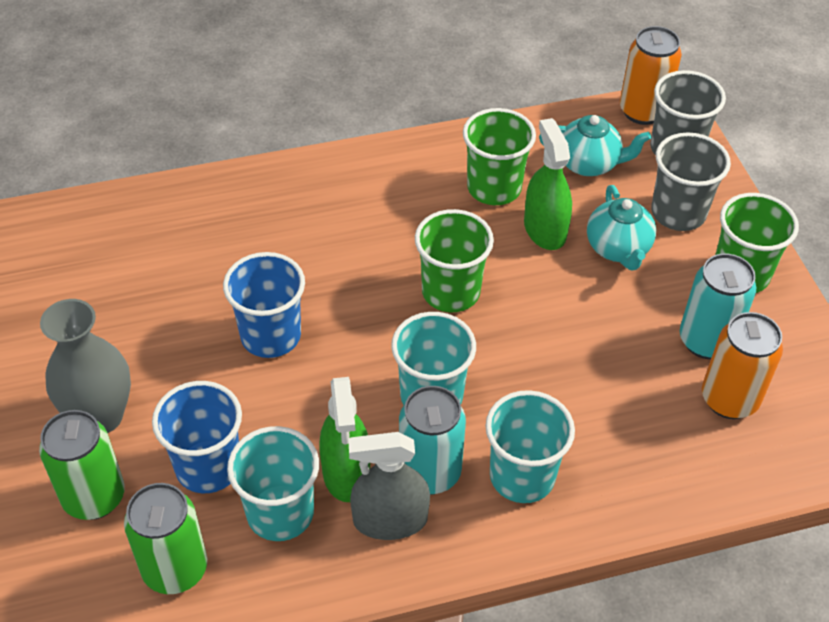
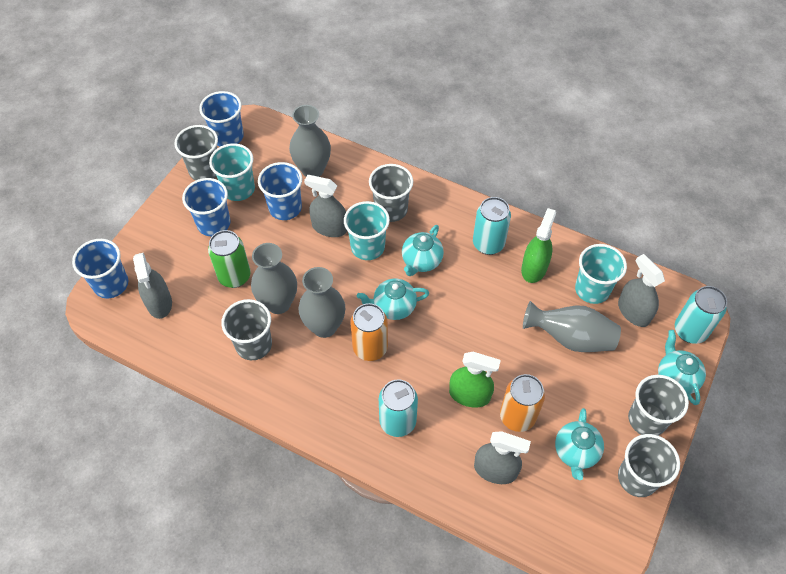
blue cup: [152,381,242,493] [223,252,305,358] = 2 -> [72,239,128,299] [182,178,231,236] [199,91,244,147] [258,162,302,220] = 4
green can: [39,410,125,520] [124,483,207,594] = 2 -> [208,230,251,288] = 1
green cup: [415,209,494,312] [463,108,536,205] [715,193,799,293] = 3 -> none = 0
grey cup: [650,70,726,155] [651,133,731,231] = 2 -> [174,125,218,181] [221,299,272,360] [369,164,413,222] [618,434,680,497] [628,375,689,436] = 5
grey spray bottle: [348,432,430,540] = 1 -> [133,253,172,319] [304,175,347,237] [474,431,531,484] [618,254,665,327] = 4
grey vase: [40,299,131,433] = 1 -> [251,243,297,314] [289,105,331,177] [299,267,345,338] [523,301,621,352] = 4
turquoise can: [399,386,466,495] [680,254,756,359] = 2 -> [379,379,418,437] [473,197,511,255] [675,286,727,344] = 3
turquoise teapot: [539,115,651,176] [587,185,656,270] = 2 -> [357,278,429,320] [402,225,444,276] [555,408,604,480] [658,330,706,405] = 4

